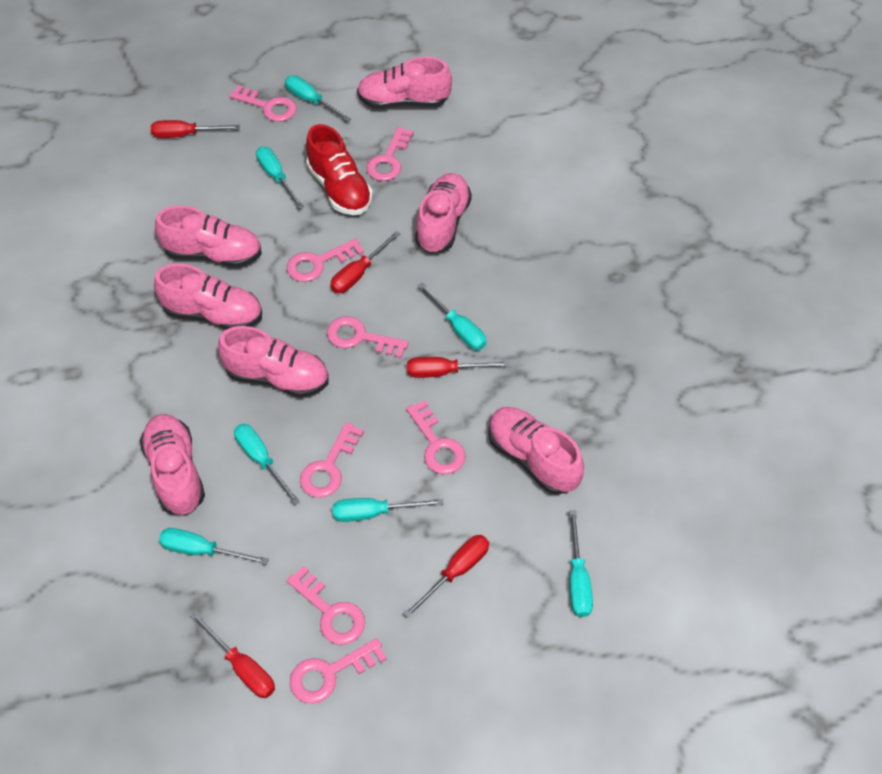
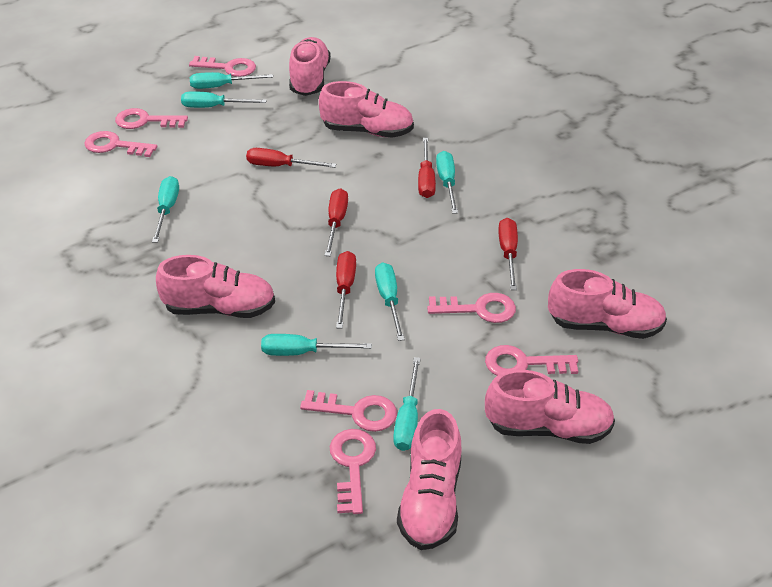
pink key: [229,85,296,122] [286,566,365,645] [287,238,364,282] [290,638,387,704] [300,422,364,498] [327,316,409,358] [366,127,414,181] [406,400,466,474] = 8 -> [84,131,157,157] [115,108,188,129] [189,56,256,77] [300,390,397,432] [330,429,376,514] [427,293,516,323] [485,345,578,376] = 7
pink shoe: [140,414,205,515] [154,264,262,330] [155,206,262,268] [218,326,329,398] [357,57,452,109] [415,173,472,254] [488,407,584,495] = 7 -> [156,255,275,318] [289,37,331,96] [319,81,414,138] [397,409,461,550] [485,370,615,444] [548,269,667,339] = 6
red shoe: [306,124,373,215] = 1 -> none = 0

